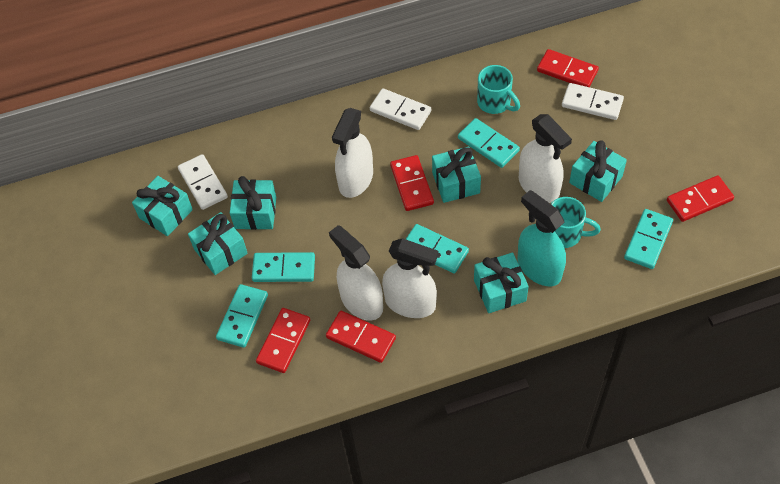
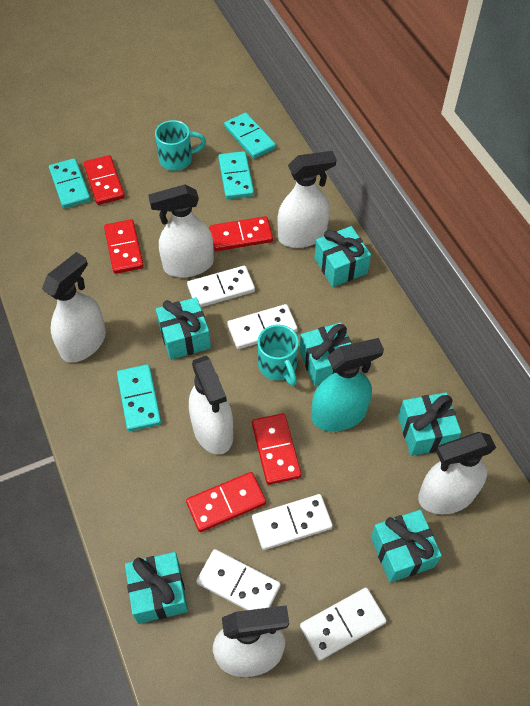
turquoise domino: [216,284,268,348] [252,252,315,282] [406,224,469,273] [458,118,520,168] [624,209,673,269] = 5 -> [49,158,91,208] [117,364,161,431] [218,151,254,199] [224,113,276,159] = 4
white domino: [178,154,228,210] [370,88,431,130] [562,83,624,120] = 3 -> [187,265,255,307] [196,549,281,610] [227,304,298,349] [252,494,333,550] [300,587,387,661] = 5
white spray bottle: [329,225,383,320] [332,108,373,198] [382,238,438,318] [519,114,572,203] = 4 -> [42,252,106,363] [148,184,214,277] [189,356,233,455] [213,605,289,677] [277,151,337,248] [418,432,496,514] = 6

